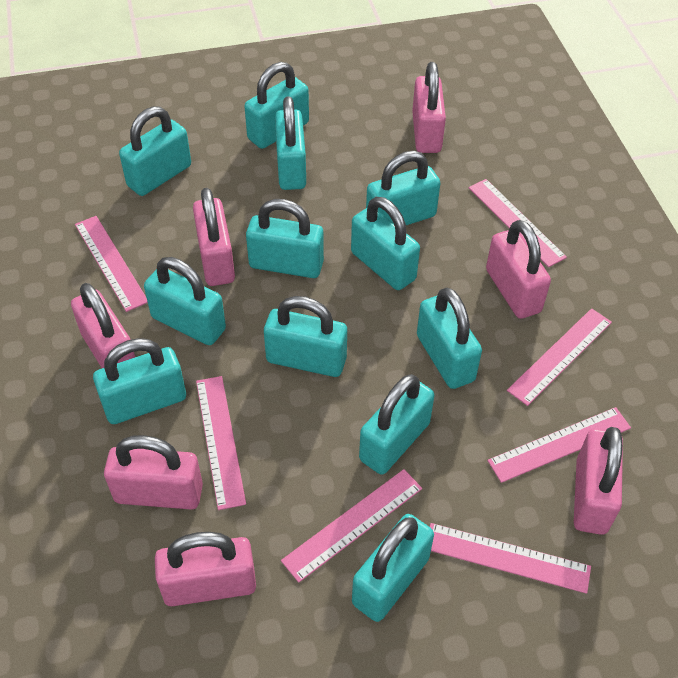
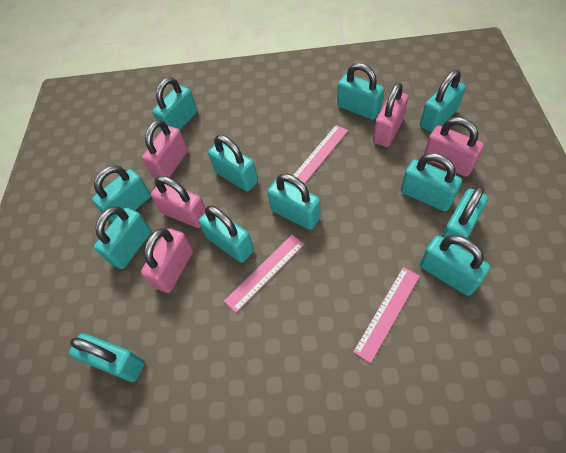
pink padlock: [71,283,135,368] [104,435,203,510] [155,532,256,606] [193,188,235,286] [412,62,446,153] [486,220,551,319] [574,427,623,535] = 7 -> [141,228,193,293] [142,120,188,178] [151,176,206,228] [373,83,408,147] [424,117,484,177] = 5
pink ruler: [75,216,148,312] [196,376,246,510] [281,469,422,583] [430,523,591,594] [469,179,567,267] [487,407,631,483] [507,308,612,406] = 7 -> [224,235,304,312] [293,125,348,184] [353,267,420,363] = 3

